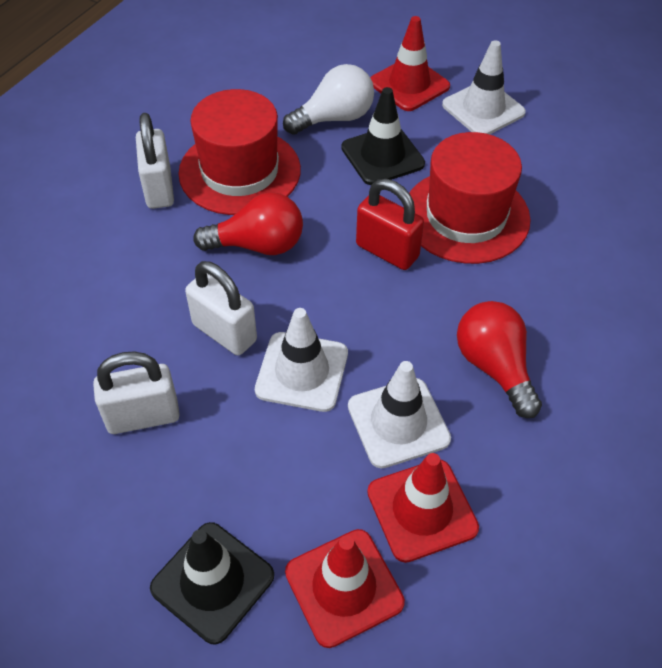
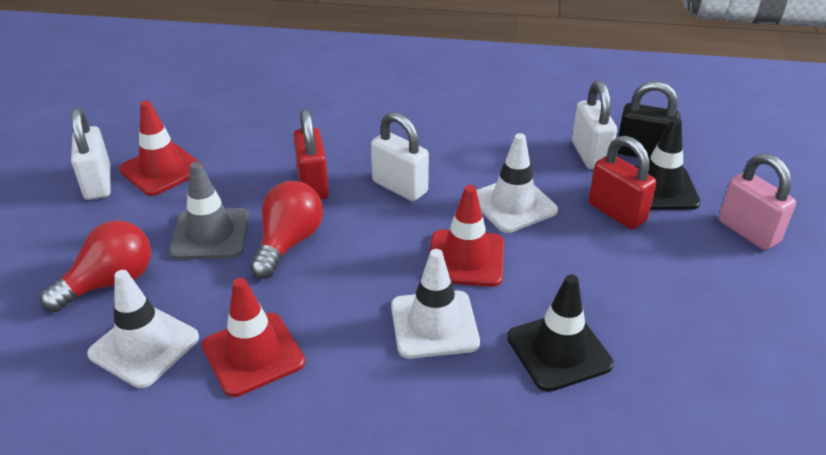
black padlock: none = 0 -> [618,81,681,159] = 1
grey traffic cone: none = 0 -> [169,162,249,260] = 1
pink padlock: none = 0 -> [719,153,796,250] = 1
red hat: [178,89,301,215] [409,132,531,264] = 2 -> none = 0
red padlock: [356,179,424,270] = 1 -> [293,109,329,200] [588,136,657,229] = 2
white light bulb: [283,64,374,135] = 1 -> none = 0

